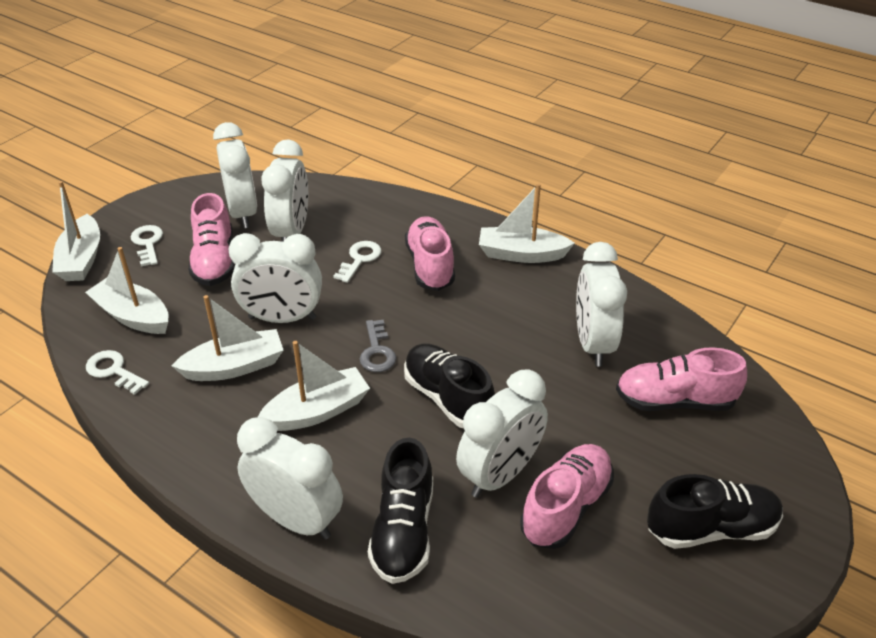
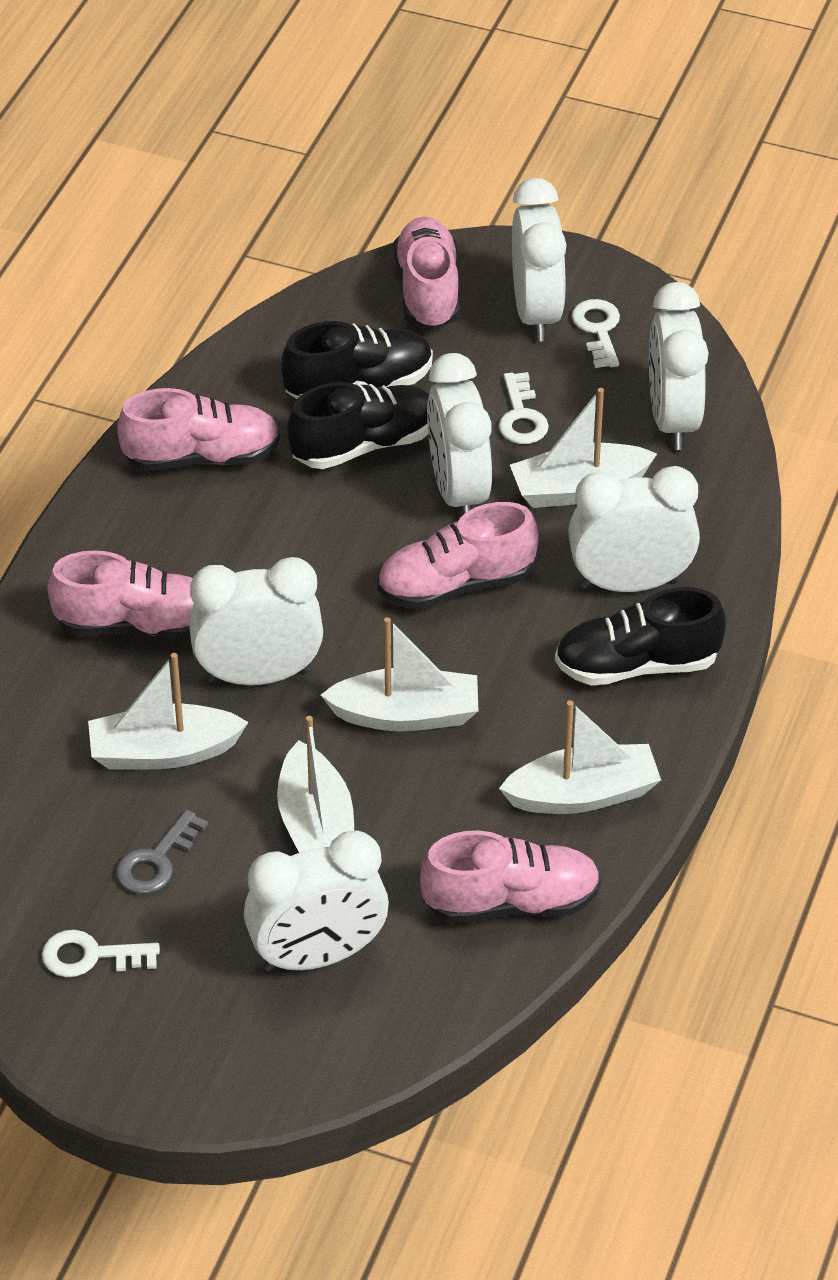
pink shoe: [188,193,235,286] [405,216,455,291] [520,444,614,549] [616,347,747,411] = 4 -> [47,550,194,639] [117,388,280,471] [377,502,538,609] [393,217,460,330] [420,830,601,923] = 5

